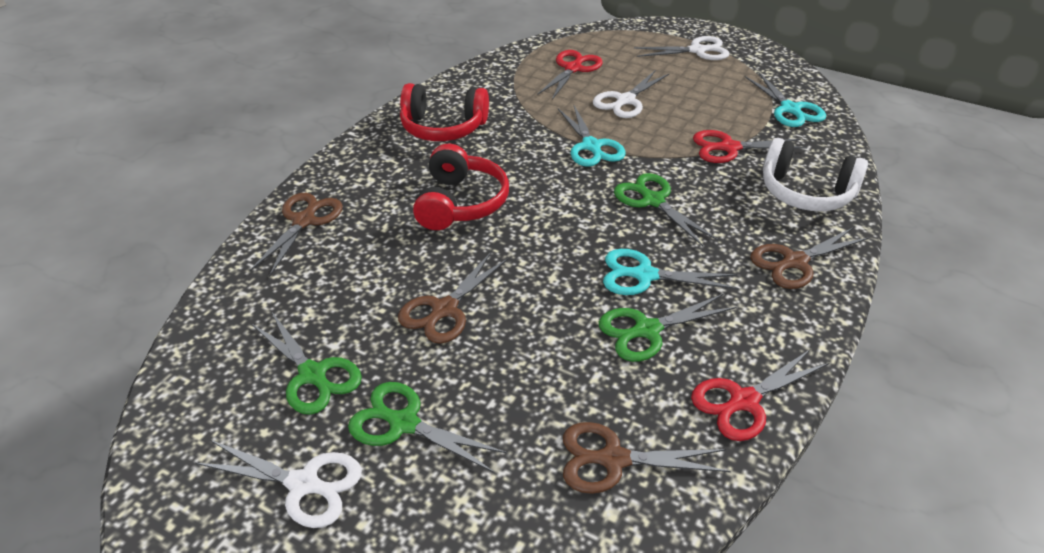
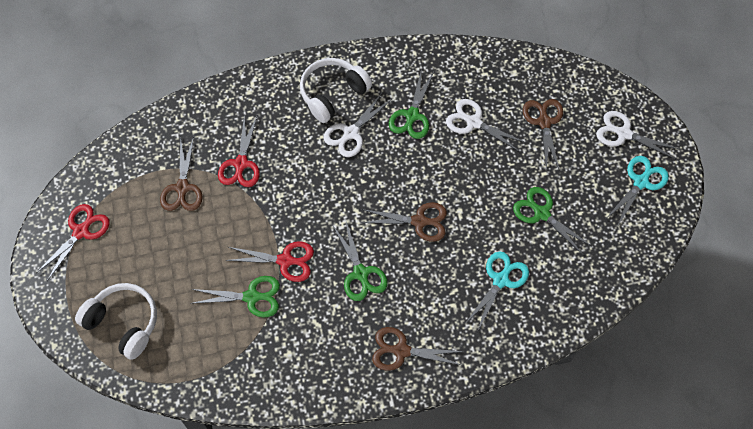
red headphones: [400,83,489,141] [413,144,509,230] = 2 -> none = 0
turquoise scissors: [558,106,626,167] [603,249,739,295] [745,73,826,127] = 3 -> [465,251,529,332] [607,156,669,227] = 2
white headphones: [763,138,868,211] = 1 -> [75,283,157,360] [300,58,372,123] = 2

